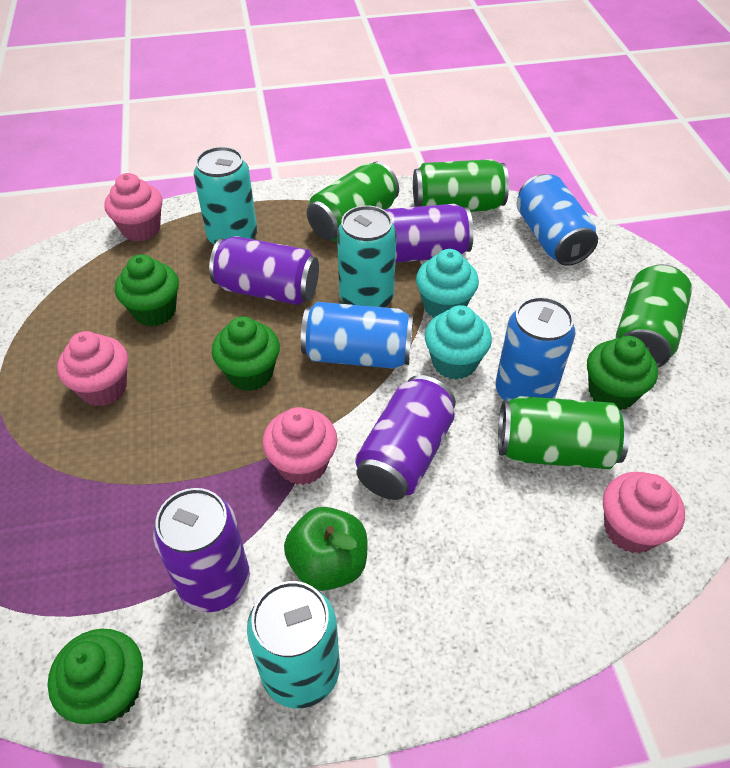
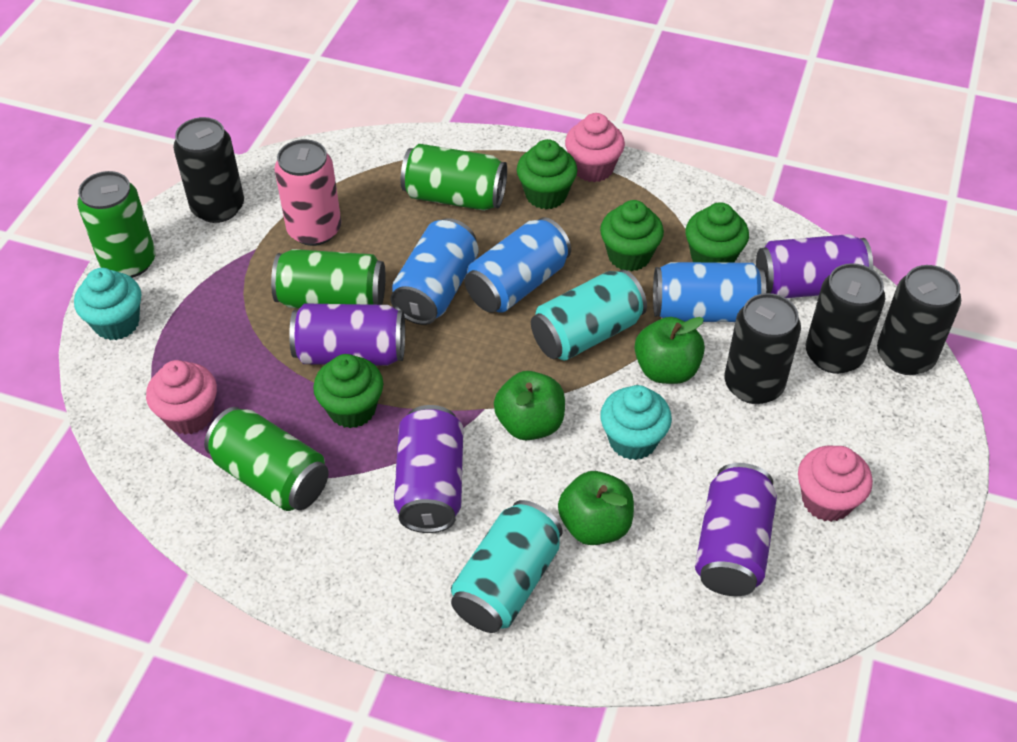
black can: none = 0 -> [173,117,244,223] [724,293,801,404] [806,263,885,374] [877,265,961,375] = 4
green apple: [284,507,368,591] = 1 -> [494,371,565,440] [558,471,634,545] [635,317,705,384] = 3
pink can: none = 0 -> [274,139,341,246] = 1
pink cupcake: [57,331,128,406] [104,173,162,242] [262,407,338,485] [603,472,685,553] = 4 -> [146,360,217,435] [565,113,625,182] [798,446,873,522] = 3
turquoise can: [194,146,257,245] [247,581,340,708] [337,205,397,307] = 3 -> [451,500,563,633] [531,269,647,361] = 2

